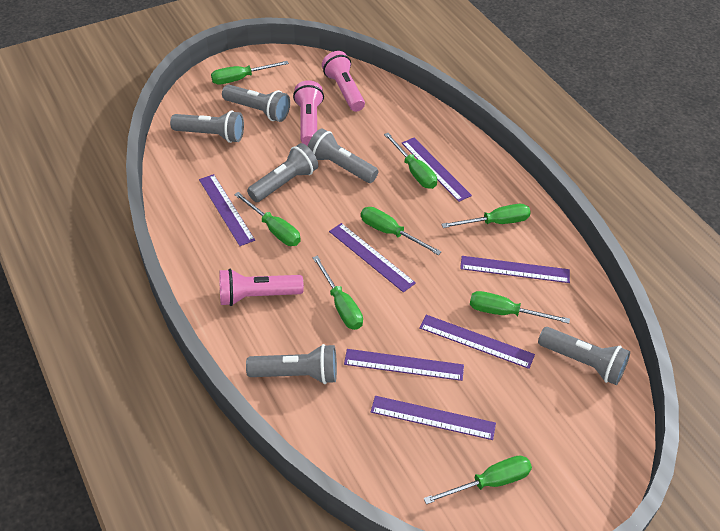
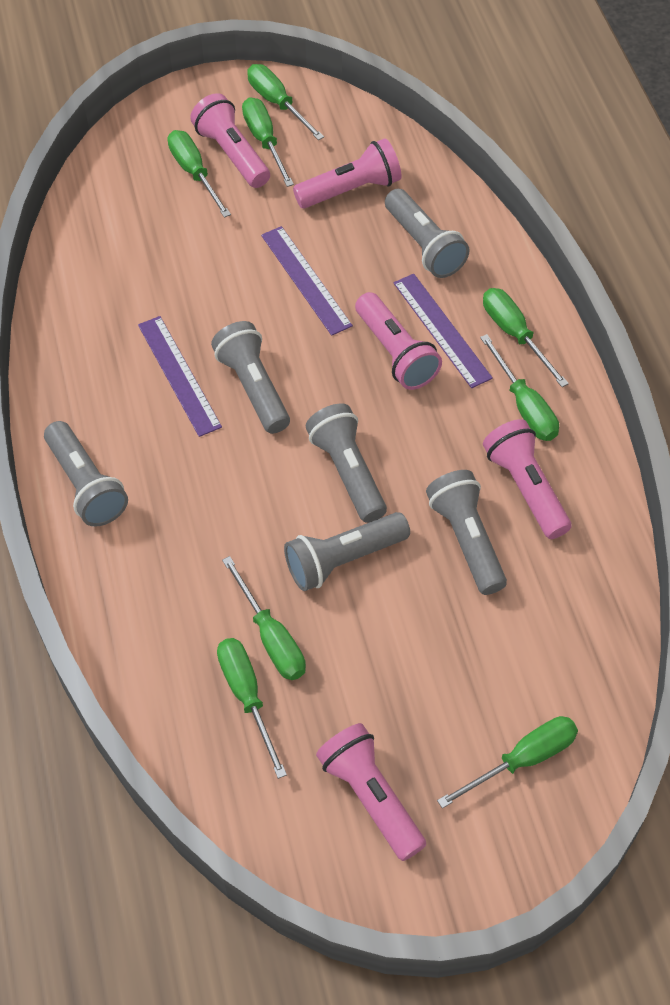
pink flashlight: [219,269,304,306] [293,80,324,146] [322,51,365,112] = 3 -> [190,93,270,188] [293,138,402,208] [316,723,426,861] [355,292,442,390] [483,419,571,539] = 5
purple ruler: [199,174,255,246] [329,223,416,292] [344,349,464,381] [371,396,496,440] [402,138,472,202] [419,315,535,369] [460,256,570,283] = 7 -> [138,316,222,437] [261,226,353,336] [393,274,493,388] = 3

